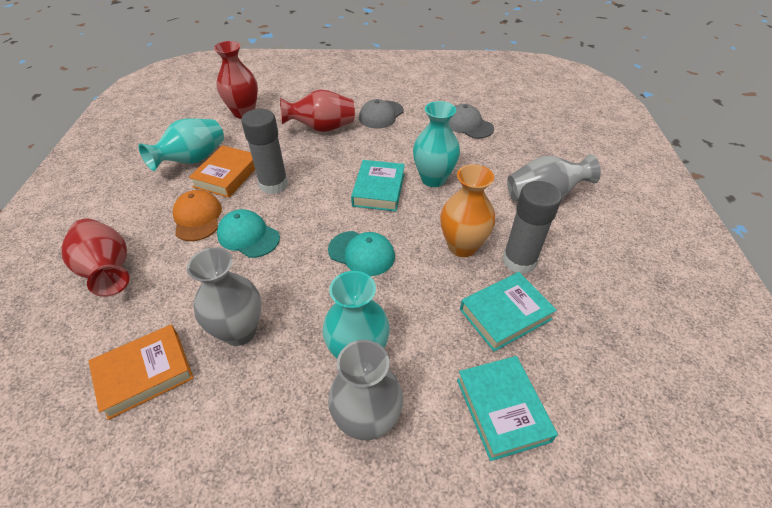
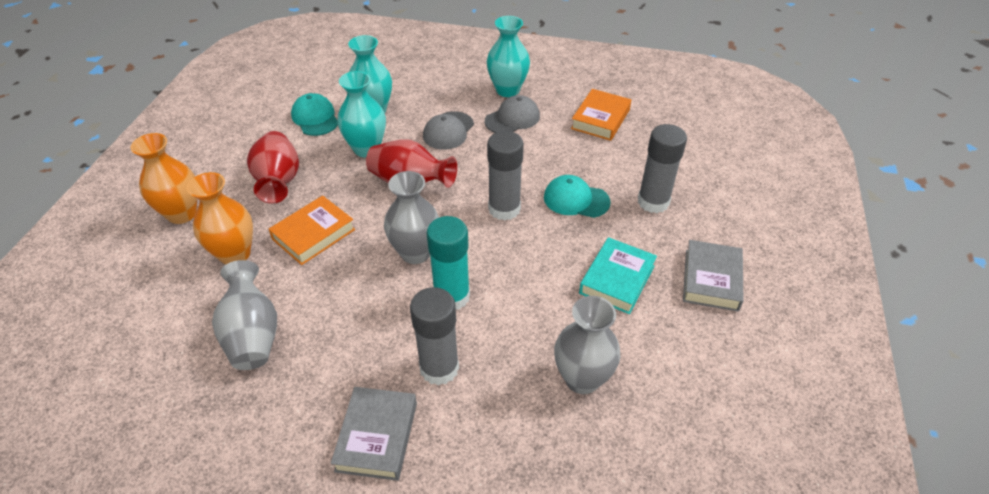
grey book: none = 0 -> [331,387,417,481] [683,240,744,312] = 2
grey glue stick: [241,109,288,194] [503,181,562,274] = 2 -> [410,287,459,386] [487,131,524,221] [638,124,687,213] = 3
orange cap: [173,190,222,241] = 1 -> none = 0
orange vase: [440,164,495,257] = 1 -> [130,133,197,224] [187,172,253,265] = 2
red vase: [62,219,129,297] [214,41,258,119] [280,90,355,132] = 3 -> [247,131,299,204] [366,140,457,188] = 2
turquoise book: [351,160,405,211] [457,356,558,461] [460,272,557,352] = 3 -> [579,237,657,314] = 1
turquoise glue stick: none = 0 -> [427,216,470,310] = 1

